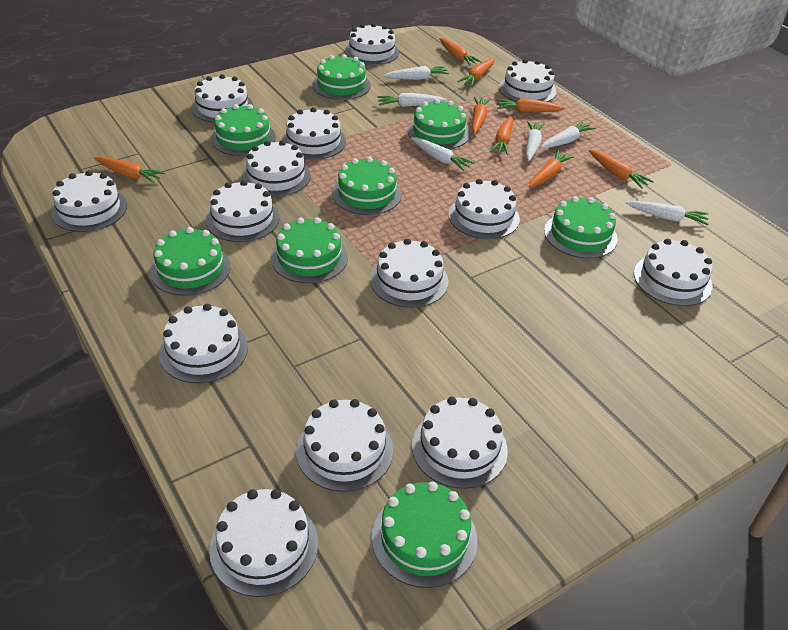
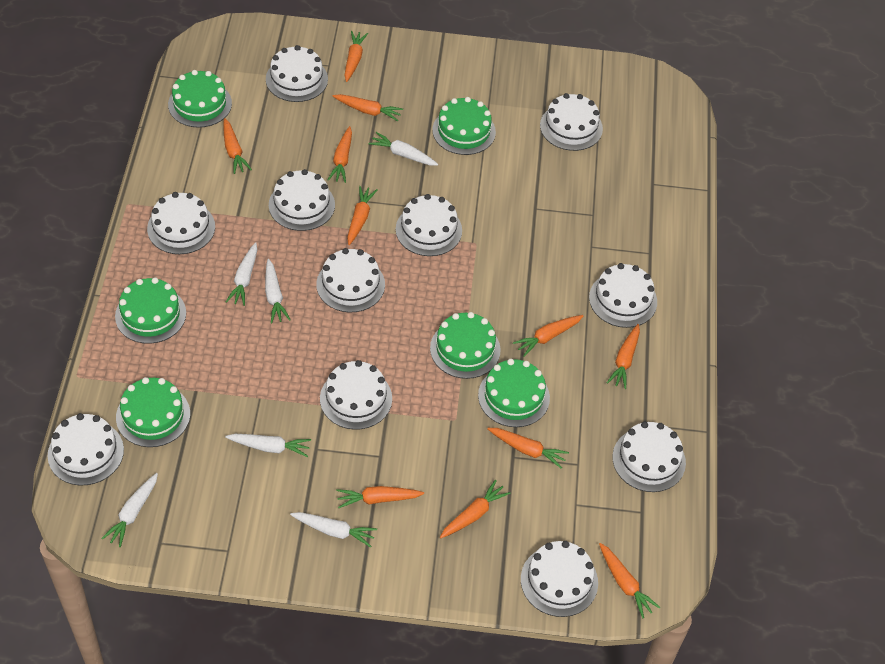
green cake: [150,227,230,296] [211,104,276,156] [271,217,348,283] [313,54,371,100] [332,157,402,215] [372,481,477,588] [408,99,470,149] [544,196,618,258] = 8 -> [115,277,186,344] [116,377,190,447] [168,70,232,128] [430,312,500,379] [433,97,496,155] [478,359,550,427] = 6
orange carrot: [94,156,165,183] [439,38,482,66] [457,58,495,87] [472,97,490,134] [490,116,513,155] [496,98,566,112] [529,150,574,188] [589,150,654,189] = 8 -> [223,118,252,174] [328,126,352,183] [333,94,403,121] [337,486,424,508] [344,31,368,82] [347,186,377,245] [440,479,510,538] [488,428,569,469] [513,315,583,357] [599,543,660,618] [607,324,640,389] = 11
white cake: [51,170,127,232] [159,304,248,383] [191,74,253,123] [206,180,280,242] [209,489,318,597] [242,140,311,197] [282,107,346,160] [296,399,393,492] [345,23,399,65] [370,238,449,308] [412,397,508,489] [448,179,520,239] [499,59,557,102] [634,239,713,306] = 14 -> [47,413,124,485] [147,192,215,254] [266,45,328,102] [269,169,335,231] [316,248,385,312] [320,360,392,430] [396,194,462,256] [521,541,598,617] [540,93,603,151] [589,263,657,328] [612,421,686,492] = 11

